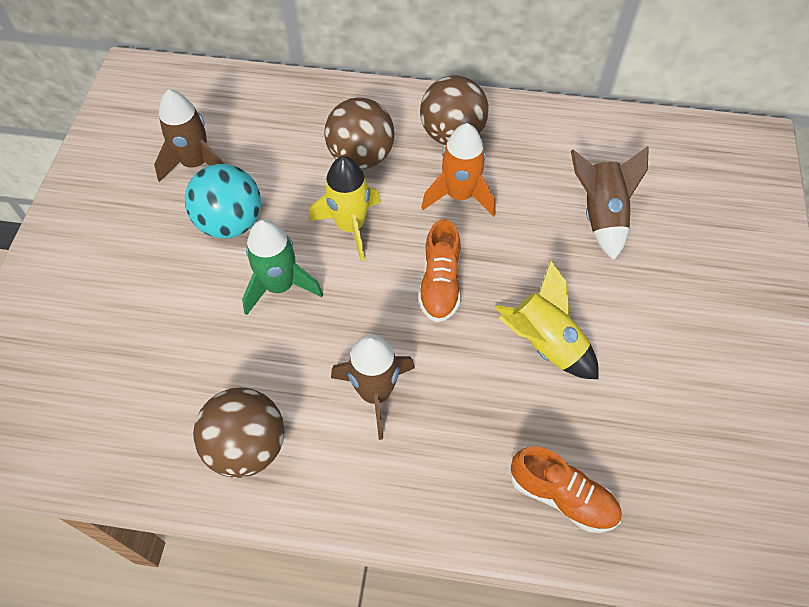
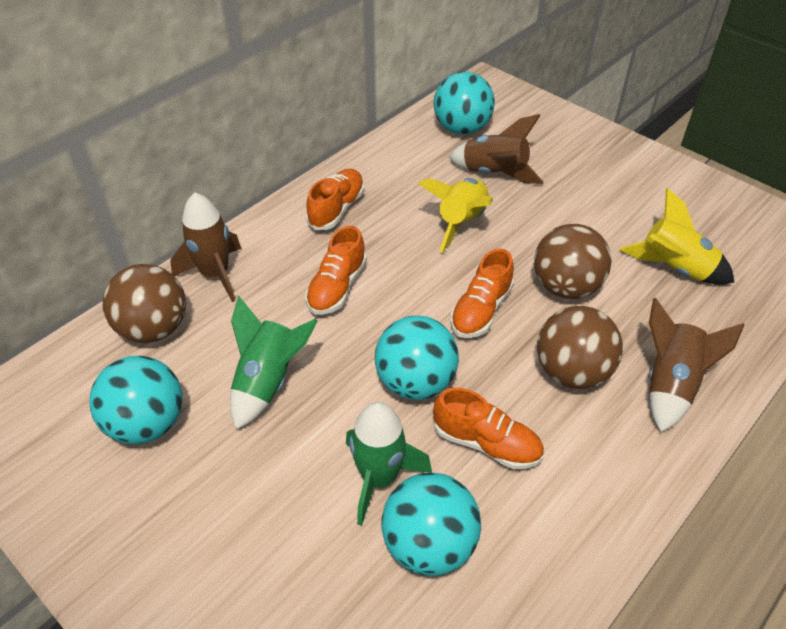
green rocket: [242,219,323,315] = 1 -> [230,296,318,430] [346,402,432,526] = 2
orange rocket: [421,123,496,217] = 1 -> none = 0
orange shoe: [419,219,461,322] [510,446,622,533] = 2 -> [306,169,364,230] [306,226,367,315] [433,387,544,469] [450,249,514,338] = 4
turquoise ball: [185,164,261,238] = 1 -> [90,356,183,445] [375,316,459,400] [382,473,481,576] [434,72,495,134] = 4

